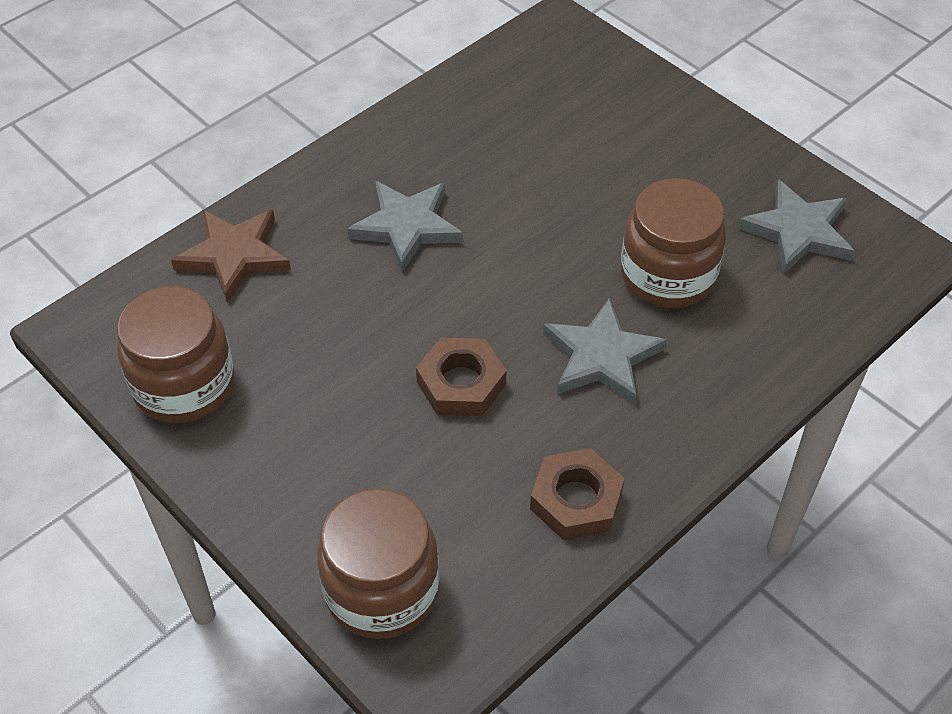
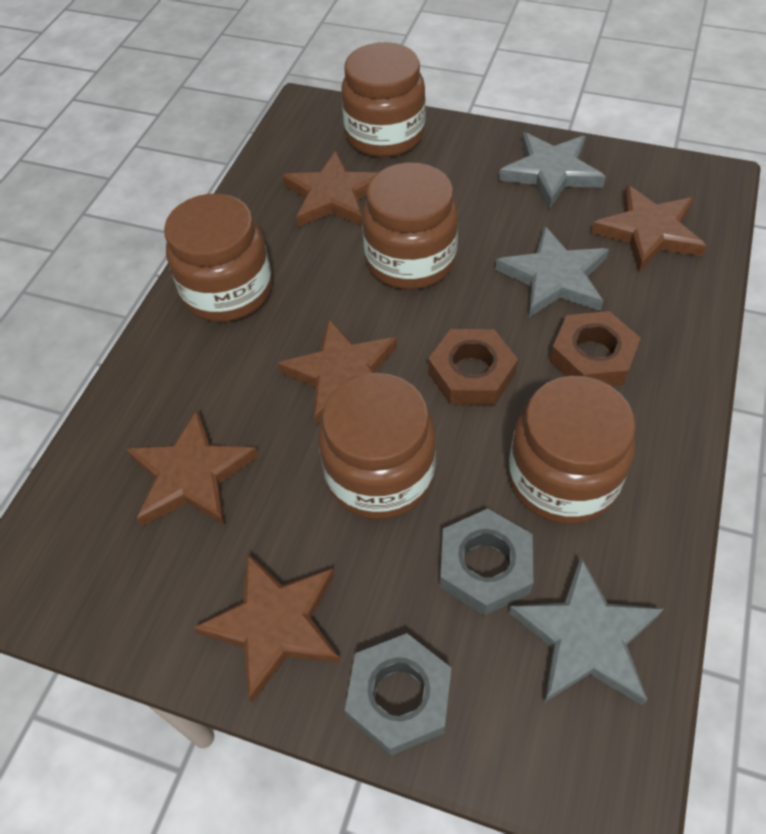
brown jar: [117,286,234,423] [317,488,439,639] [621,178,726,308] = 3 -> [164,194,272,322] [318,373,436,519] [341,42,426,157] [362,162,458,290] [508,376,636,524] = 5
brown star: [171,209,291,303] = 1 -> [126,409,259,526] [193,552,341,703] [278,318,397,425] [282,151,378,227] [591,185,706,272] = 5
grey nut: none = 0 -> [345,633,451,755] [440,509,533,616] = 2

